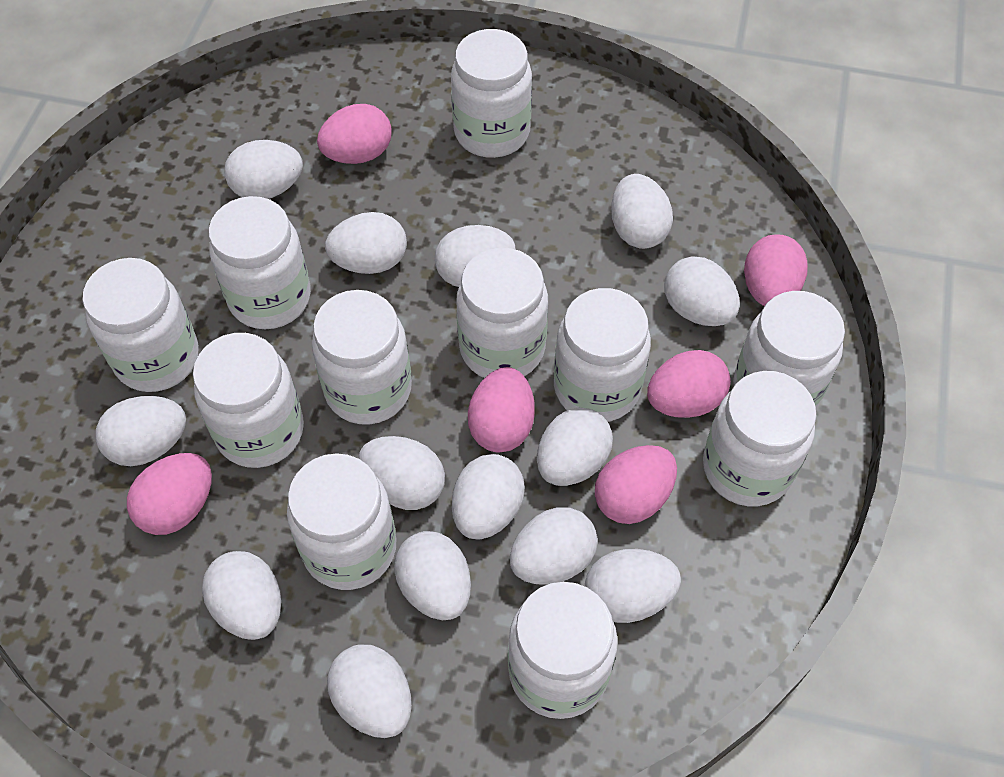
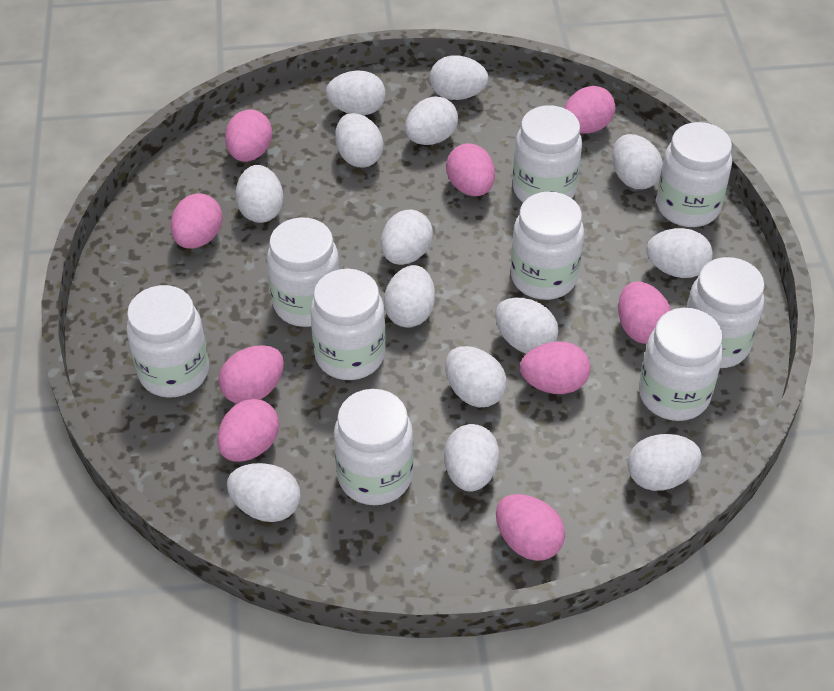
pink egg: [127,453,212,535] [317,104,391,164] [468,367,535,452] [595,445,677,524] [647,350,731,418] [744,234,808,306] = 6 -> [171,193,223,249] [217,399,279,462] [219,345,284,404] [225,110,272,162] [446,143,495,196] [496,494,565,561] [520,341,590,394] [564,86,615,134] [618,281,671,344] = 9
white jar: [83,258,199,392] [193,333,304,468] [208,196,311,329] [287,453,396,590] [312,290,412,425] [451,29,532,158] [456,248,548,378] [508,582,618,719] [554,288,651,422] [703,371,816,506] [733,291,845,409] = 11 -> [127,285,209,398] [267,217,340,327] [310,269,386,380] [334,389,414,505] [511,191,584,300] [513,105,582,202] [639,308,723,421] [657,122,732,227] [686,257,764,368] = 9

